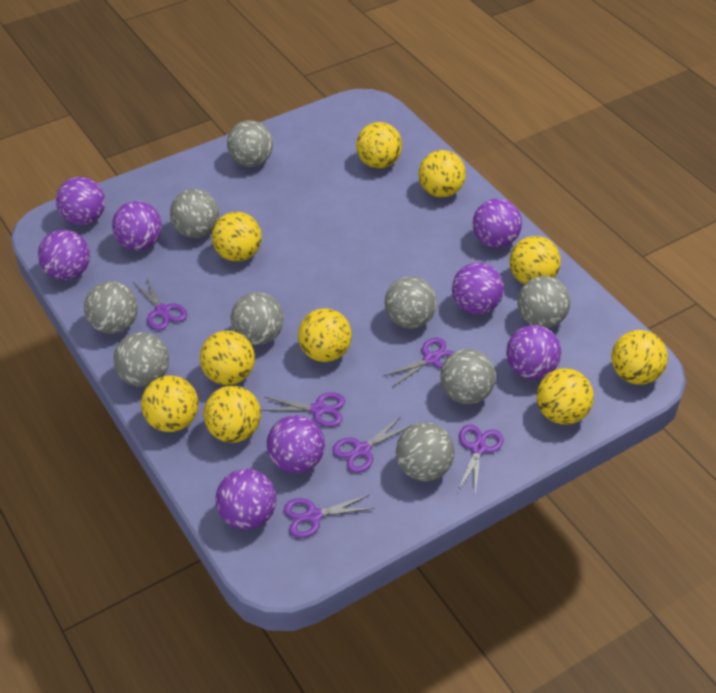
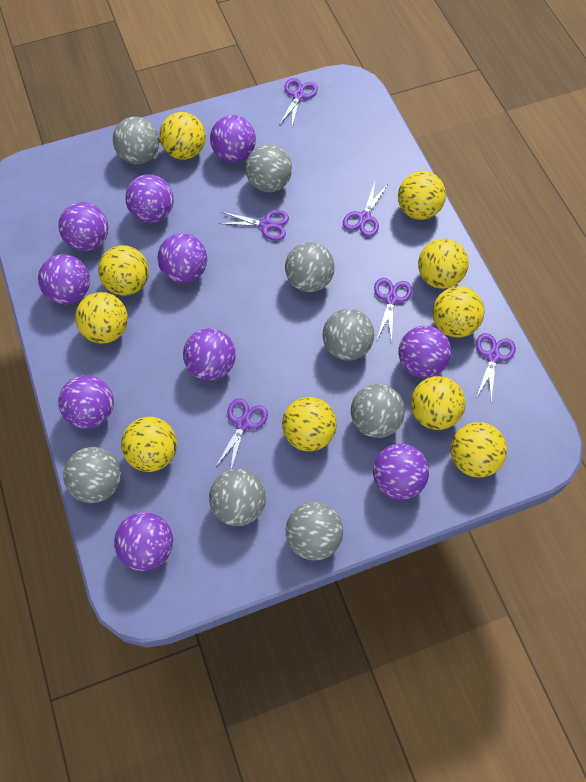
grey ball: [84,281,138,334] [113,332,169,387] [170,189,219,238] [227,120,273,167] [231,292,284,345] [384,276,437,329] [396,422,455,481] [440,349,496,404] [517,276,570,328] = 9 -> [63,447,121,503] [113,117,159,164] [209,469,266,526] [245,144,292,192] [285,242,335,292] [286,502,343,561] [323,309,374,361] [351,384,405,438] = 8
purple ball: [38,230,90,280] [56,177,105,225] [112,201,162,250] [215,469,276,530] [267,415,325,474] [452,263,504,314] [472,198,522,248] [506,325,561,379] = 8 -> [38,254,90,305] [58,202,108,251] [59,375,114,429] [114,512,173,571] [125,174,174,223] [158,233,207,283] [183,328,236,381] [210,115,256,163] [373,443,429,500] [399,326,451,378] = 10

